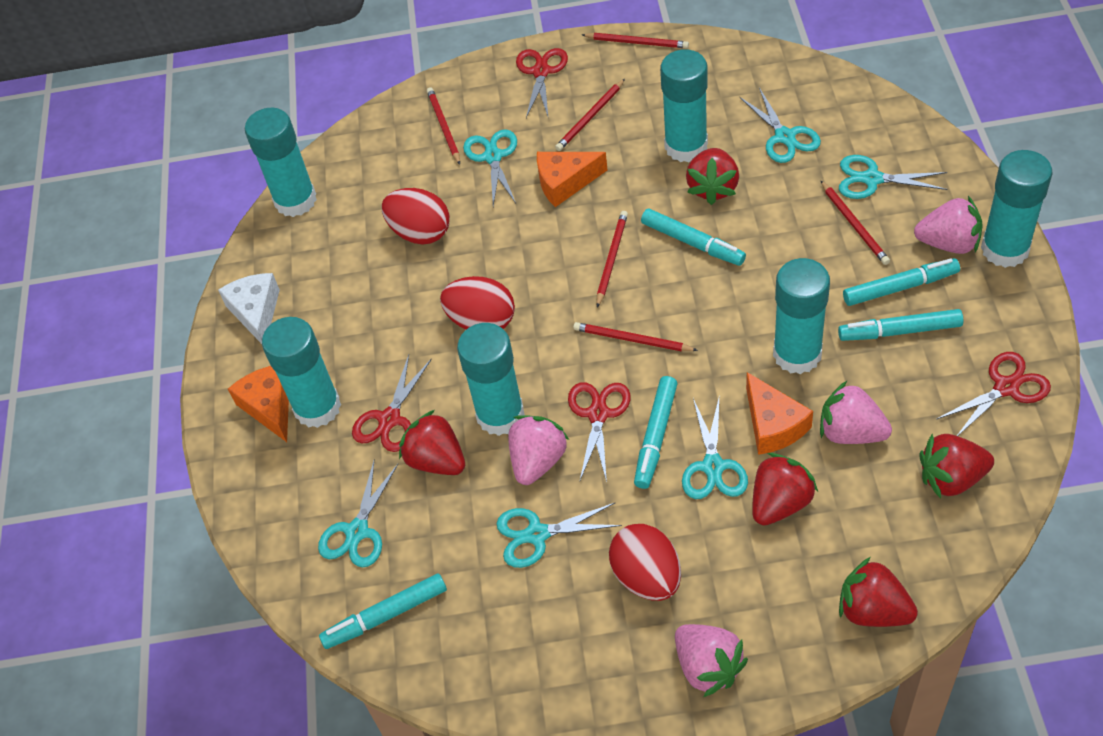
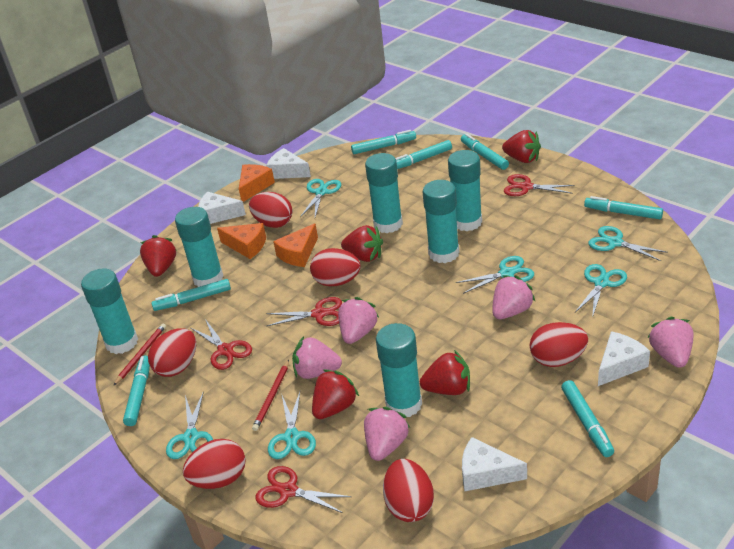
pink strawberry: [508,415,569,485] [675,624,748,697] [820,381,892,444] [914,196,983,254] = 4 -> [292,336,342,379] [338,297,379,344] [364,407,410,461] [492,275,535,319] [648,317,694,368] = 5
red egg: [382,188,450,245] [440,276,515,330] [609,524,681,601] = 3 -> [148,328,196,377] [183,439,246,489] [249,192,292,228] [310,248,361,286] [383,459,434,522] [530,322,588,367] = 6
red pencil: [427,87,460,165] [555,79,625,151] [573,322,698,352] [582,33,689,48] [596,211,628,307] [820,180,890,265] = 6 -> [113,324,166,386] [252,360,289,431] = 2
turquoise marker: [319,573,447,649] [634,376,678,489] [641,208,746,266] [838,309,963,341] [843,258,960,306] = 5 -> [123,355,150,426] [151,279,231,311] [351,130,416,154] [395,140,452,169] [461,134,509,170] [561,380,614,457] [584,196,663,219] = 7
white cheese: [218,273,280,344] = 1 -> [198,192,246,224] [266,148,311,179] [462,437,527,491] [598,331,650,386] = 4

